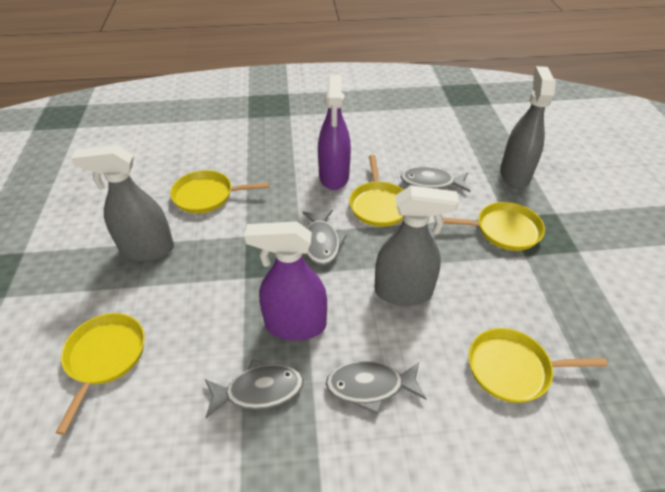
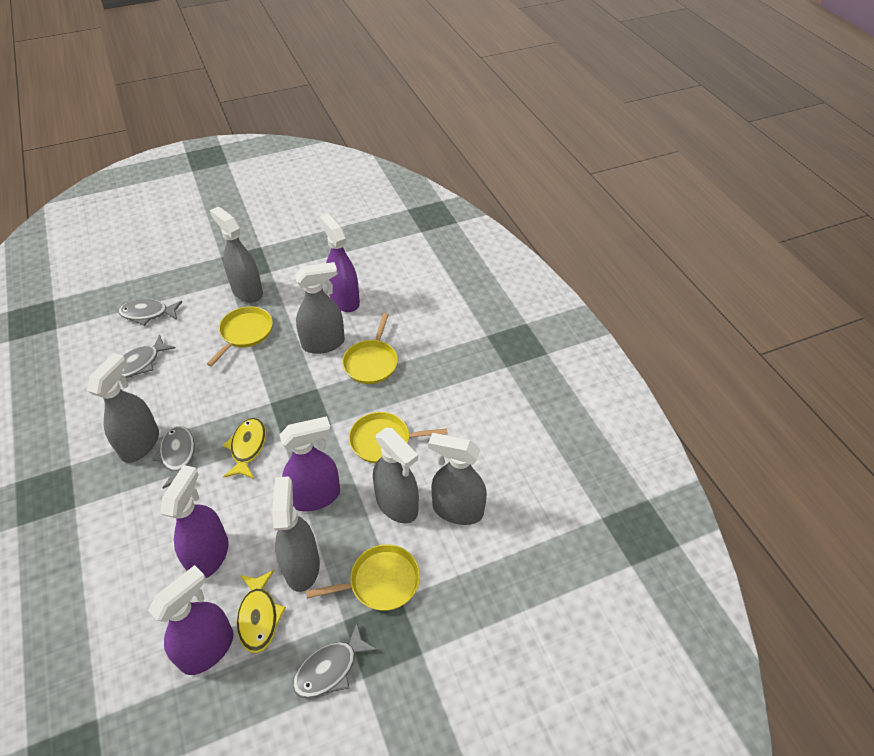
grey spray bottle: [71,145,174,261] [374,185,459,306] [500,66,556,188] = 3 -> [87,353,159,463] [210,206,263,303] [272,476,320,592] [295,262,345,354] [373,428,419,523] [428,433,487,525] = 6
purple spray bottle: [245,221,327,340] [318,75,351,190] = 2 -> [148,565,234,675] [160,465,229,578] [279,416,340,512] [319,213,360,312] = 4
yellow fish: none = 0 -> [223,418,266,479] [237,570,286,653] = 2
yellow pan: [56,313,145,435] [170,170,269,213] [349,155,403,227] [443,202,545,251] [469,328,608,403] = 5 -> [207,306,273,366] [306,544,420,611] [342,313,398,384] [349,412,448,463] = 4

